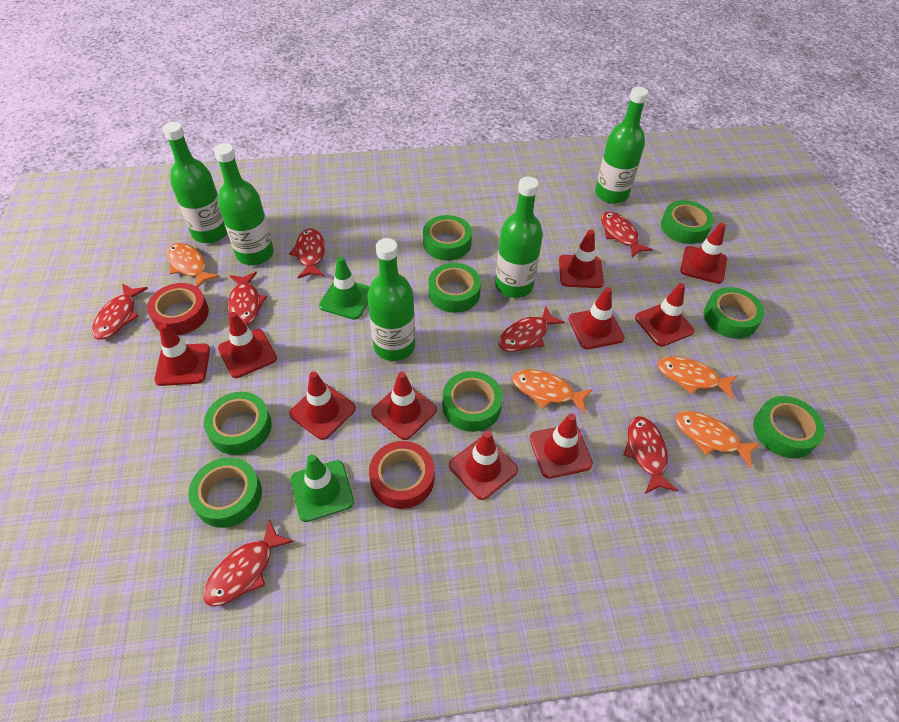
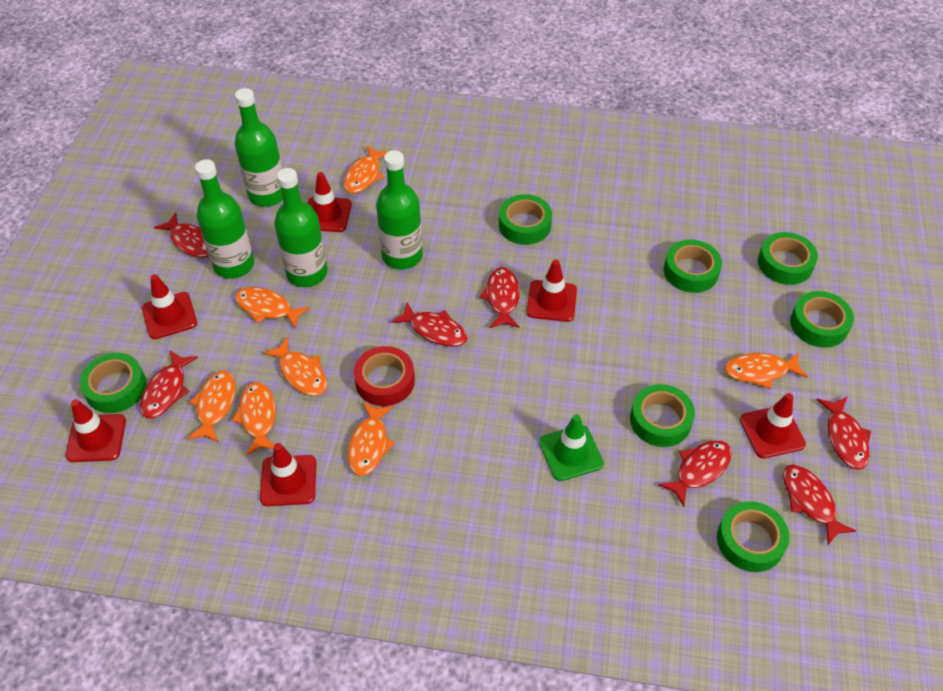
green bottle: [163,122,227,243] [214,143,274,265] [367,238,415,361] [495,177,543,298] [595,87,648,204] = 5 -> [195,159,254,279] [235,88,283,207] [274,168,328,287] [376,150,423,270] = 4
green tape: [188,457,262,528] [204,392,272,455] [423,215,472,260] [429,263,481,313] [442,371,503,432] [661,200,714,244] [704,287,765,339] [753,396,825,458] = 8 -> [79,353,147,413] [499,194,552,245] [630,384,695,447] [664,240,722,293] [717,501,790,572] [758,232,818,285] [790,291,854,348] = 7
green traffic cone: [290,454,354,522] [319,257,370,320] = 2 -> [539,415,604,481] = 1
orange fish: [167,243,220,287] [512,369,593,414] [657,356,737,399] [675,411,761,468] = 4 -> [187,371,236,443] [232,382,276,455] [235,287,310,329] [263,337,327,396] [343,145,389,194] [348,402,395,476] [725,352,808,389] = 7
red tape: [147,283,209,335] [369,441,434,509] = 2 -> [354,346,415,406] = 1
red traffic cone: [154,323,210,386] [218,312,277,378] [289,371,356,440] [371,372,437,440] [449,431,518,500] [530,413,593,479] [559,229,604,288] [568,287,625,349] [635,283,695,347] [680,223,727,284] = 10 -> [65,399,126,462] [142,274,197,339] [260,443,316,506] [308,172,352,232] [527,259,577,322] [740,393,806,459] = 6

